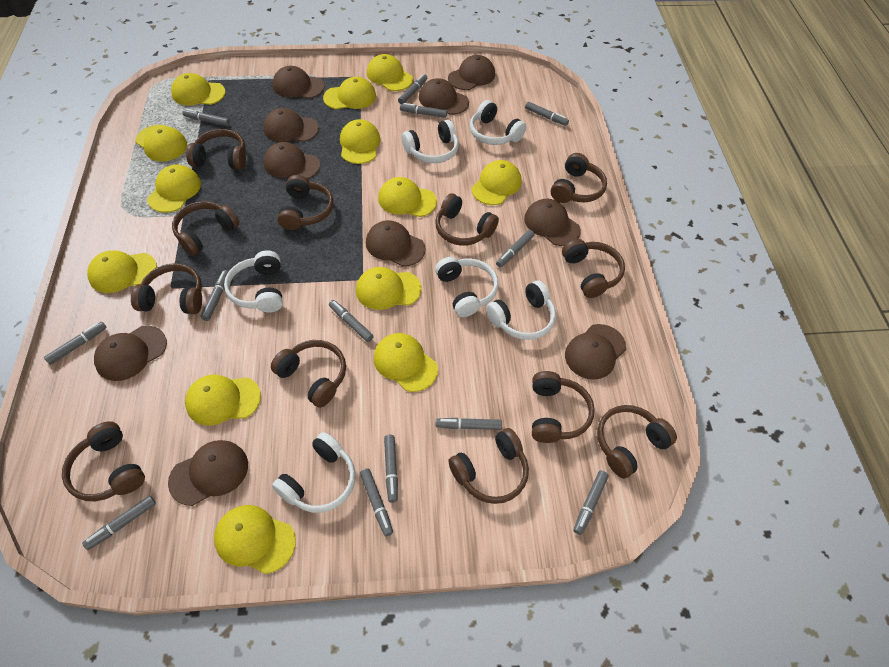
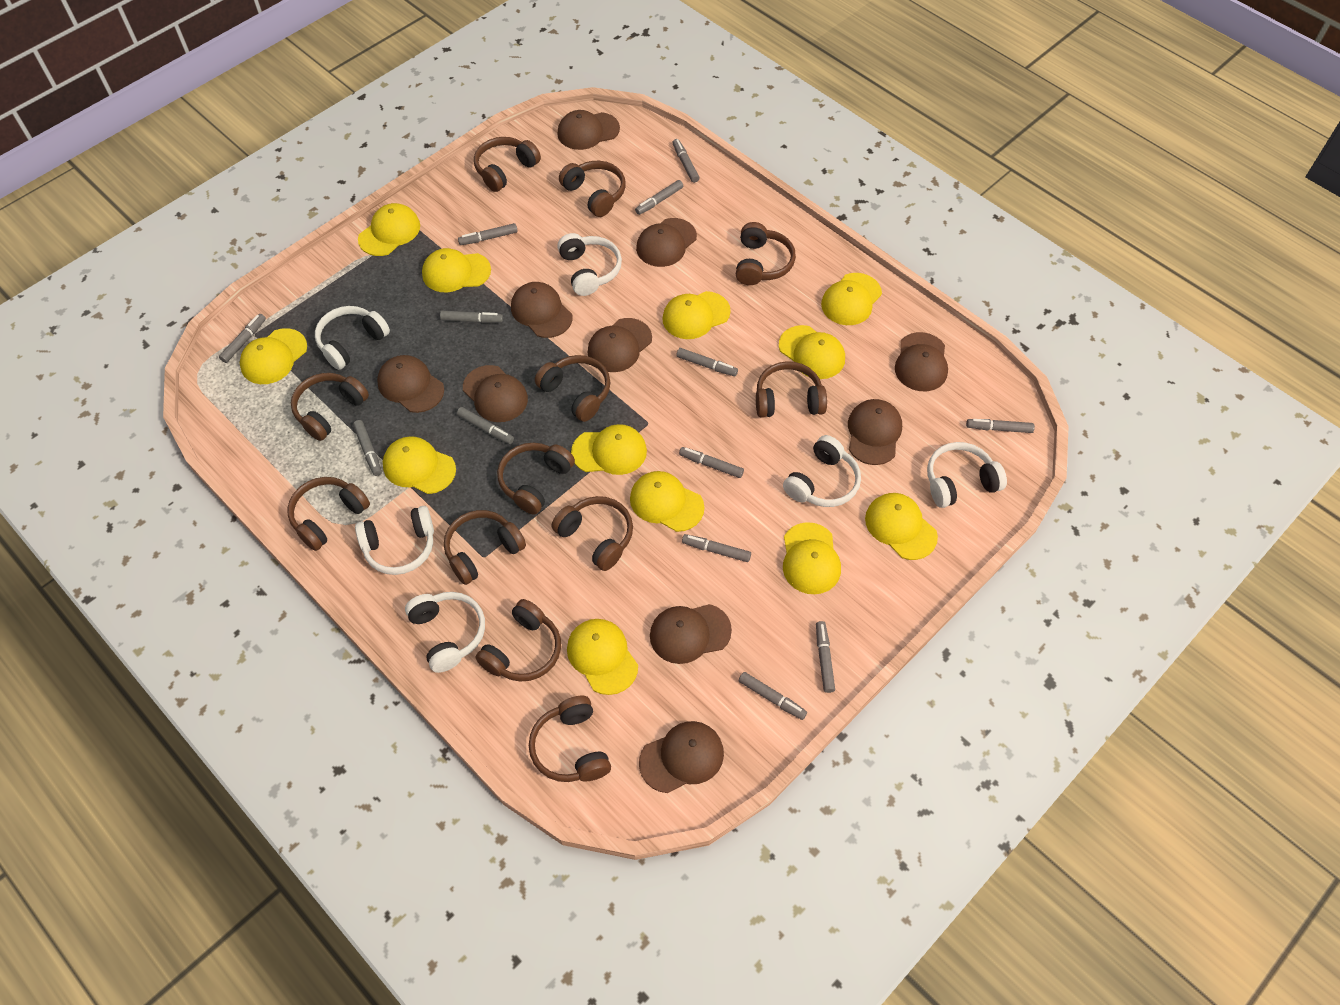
yellow cap: [87,250,157,293] [135,125,187,161] [147,164,201,213] [171,73,226,105] [185,375,261,426] [214,505,296,574] [323,77,376,109] [340,119,380,164] [356,267,422,310] [367,54,413,91] [373,333,438,392] [378,177,437,217] [471,160,522,205] = 13 -> [240,328,307,384] [358,203,420,256] [383,436,456,494] [422,248,491,292] [567,619,638,695] [571,424,647,475] [630,471,705,532] [662,291,731,339] [779,325,845,379] [783,522,841,594] [821,273,882,325] [865,493,938,560] = 12

